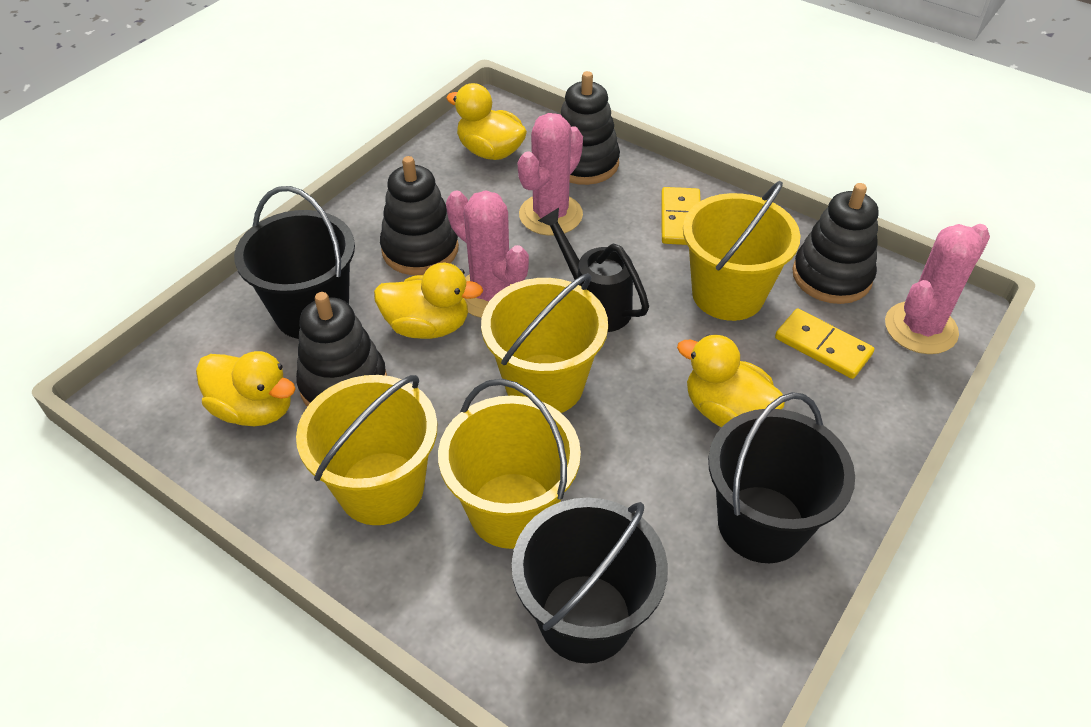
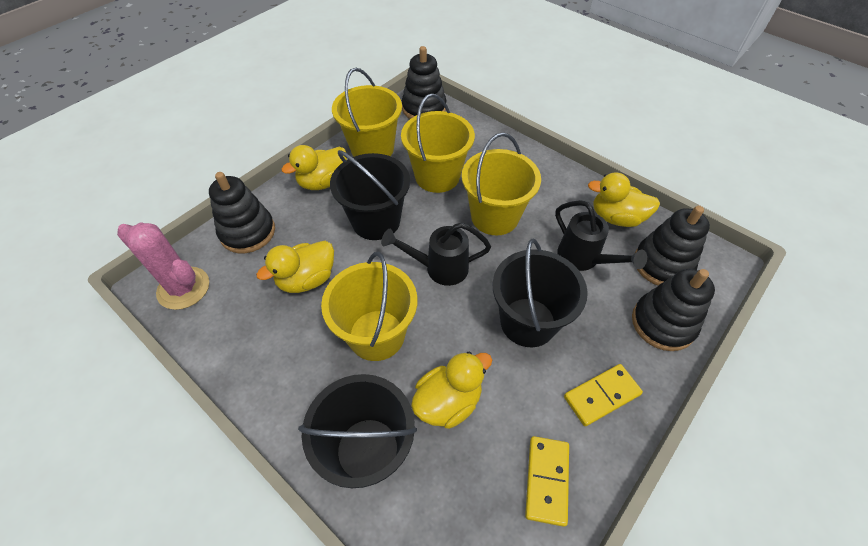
black watering can: [538,208,649,332] = 1 -> [381,223,491,286] [555,200,647,271] = 2
pink cactus: [446,190,529,318] [518,113,583,236] [885,224,990,354] = 3 -> [117,222,209,310] = 1

